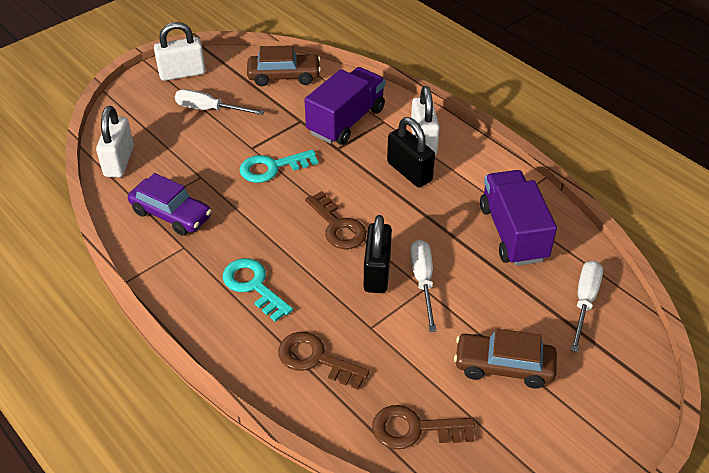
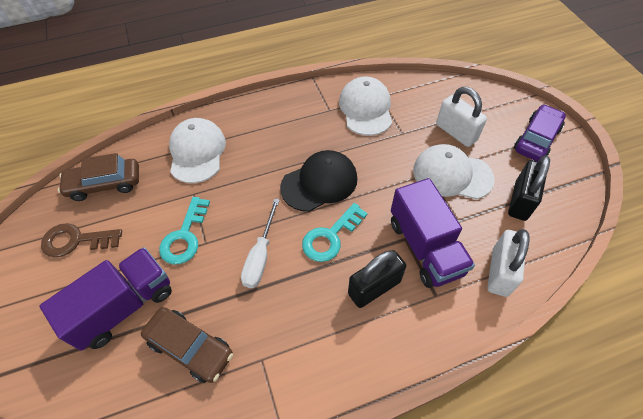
black cap: none = 0 -> [280,150,357,212] = 1
brown key: [278,332,370,390] [305,191,367,249] [372,405,475,449] = 3 -> [41,223,122,257] = 1
white cap: none = 0 -> [169,118,226,183] [339,77,392,136] [413,144,495,199] = 3
white padlock: [96,106,134,178] [154,22,206,81] [411,86,440,155] = 3 -> [436,87,487,147] [487,229,529,297] = 2
white screwdriver: [175,89,264,115] [410,240,437,332] [571,261,603,352] = 3 -> [241,198,280,288] = 1

